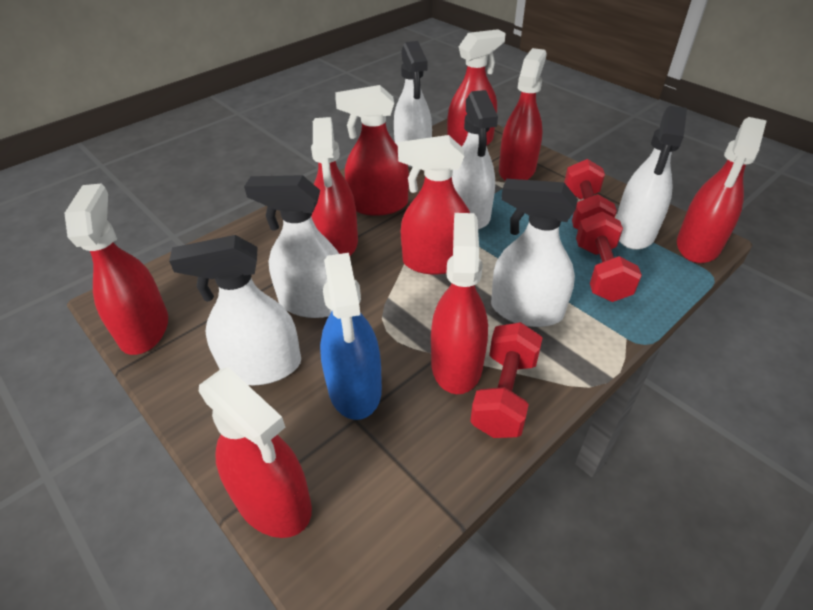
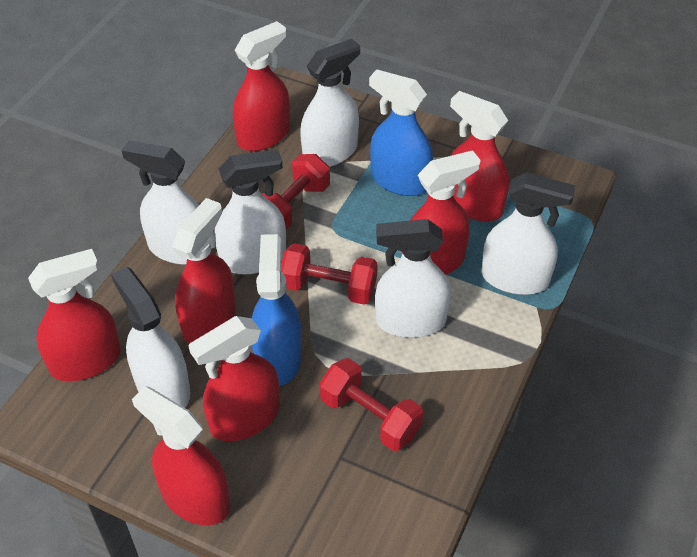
blue spray bottle: [320,253,382,420] = 1 -> [252,234,302,386] [369,69,433,196] = 2
red spray bottle: [64,184,168,355] [199,367,312,538] [311,117,358,256] [336,85,409,216] [398,135,470,274] [431,213,488,394] [447,29,506,147] [499,48,547,181] [677,117,767,263] = 9 -> [28,249,121,381] [132,386,230,525] [173,198,236,344] [188,316,280,441] [233,21,290,151] [402,150,481,275] [450,91,509,221] = 7

